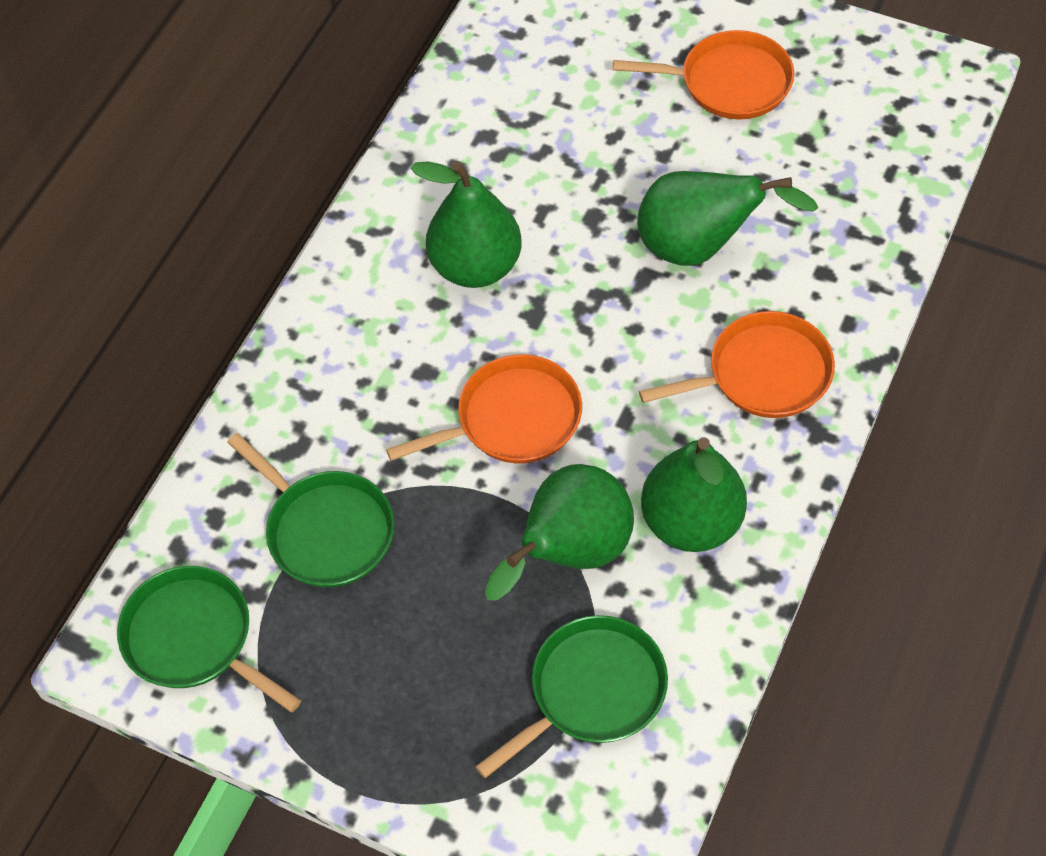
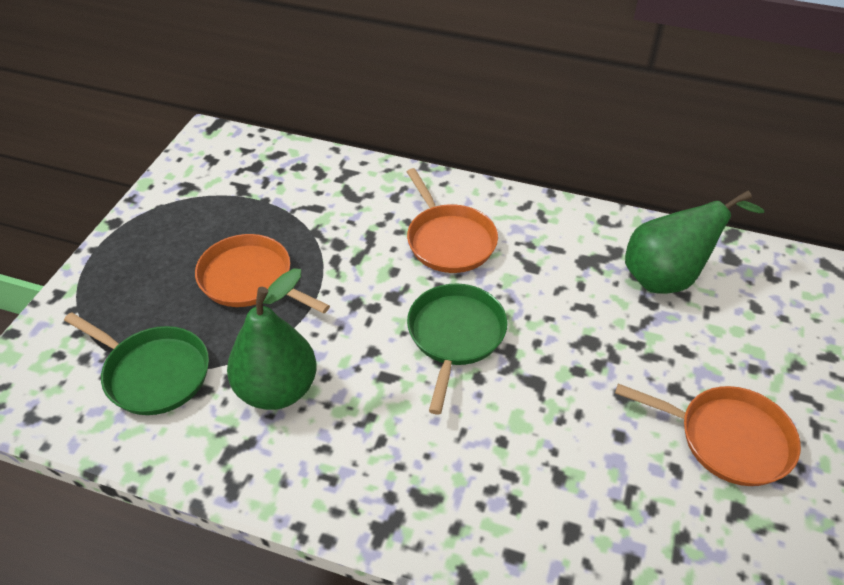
green pan: [117,566,301,712] [227,433,394,588] [475,615,668,778] = 3 -> [64,312,209,415] [407,283,508,415] = 2
green pear: [411,161,522,288] [485,464,634,600] [637,171,819,266] [641,437,747,552] = 4 -> [227,268,317,410] [625,191,764,293] = 2

